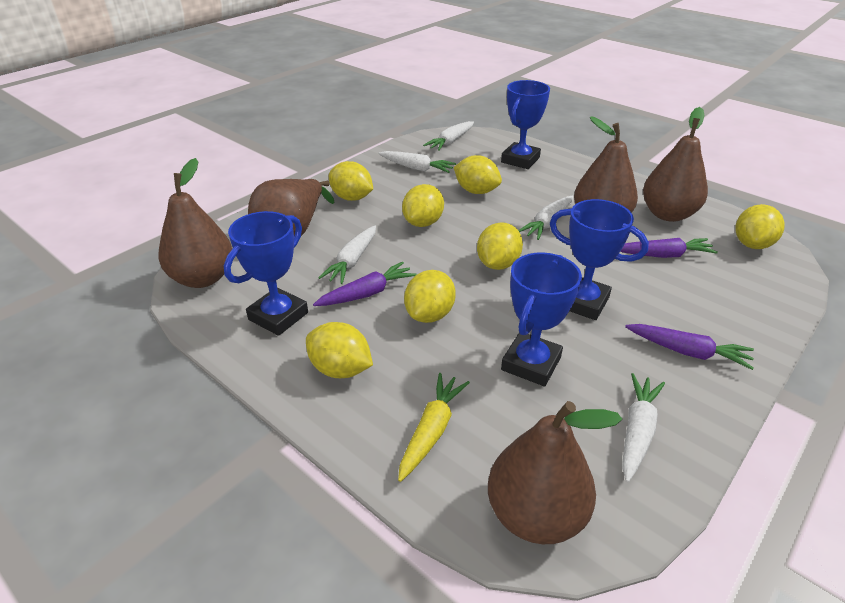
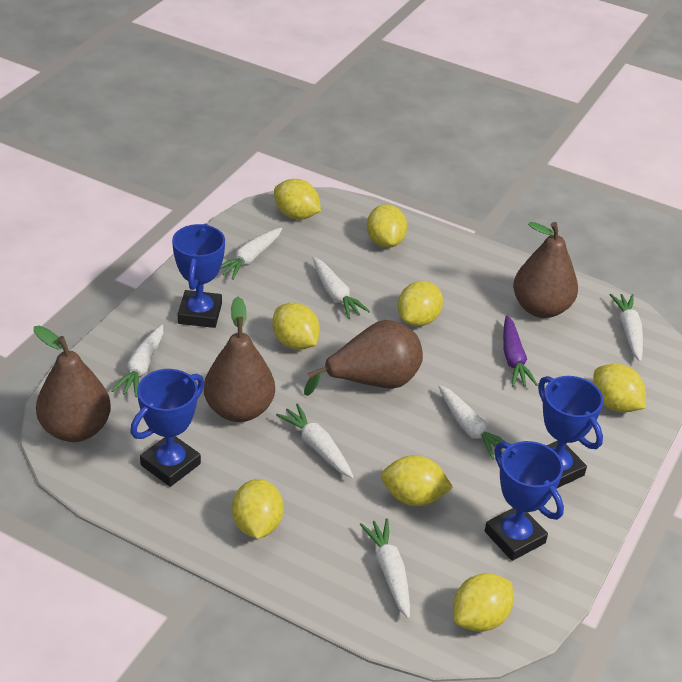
brown pear: [158,158,232,288] [248,179,335,236] [488,401,622,544] [574,116,638,213] [643,107,708,222] = 5 -> [34,326,111,442] [204,296,275,422] [304,320,423,396] [513,222,578,318] = 4
purple carrot: [313,262,417,306] [620,238,718,258] [625,324,754,370] = 3 -> [503,316,538,386] = 1
white carrot: [318,226,376,284] [379,151,456,173] [423,121,474,151] [518,196,573,240] [622,373,665,482] = 5 -> [111,325,163,397] [220,228,282,280] [276,403,354,478] [313,257,370,319] [360,518,410,618] [438,385,505,460] [610,294,643,361] = 7
yellow carrot: [398,373,470,482] = 1 -> none = 0
yellow lemon: [306,322,373,378] [329,161,373,201] [402,184,444,227] [404,270,456,323] [454,155,502,194] [477,222,523,270] [735,204,785,249] = 7 -> [232,479,284,539] [272,303,320,350] [274,179,321,220] [367,204,407,248] [381,455,453,506] [398,281,443,326] [453,573,514,632] [593,364,646,413] = 8

